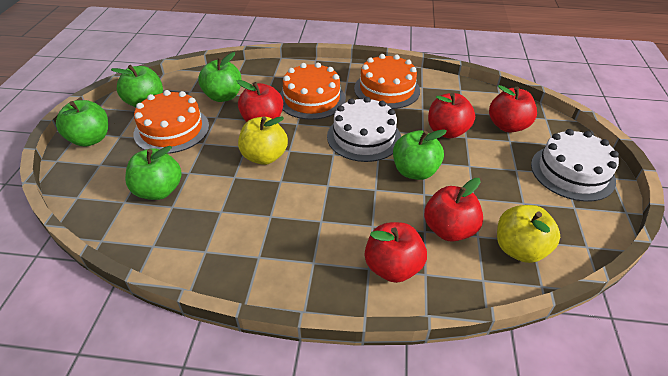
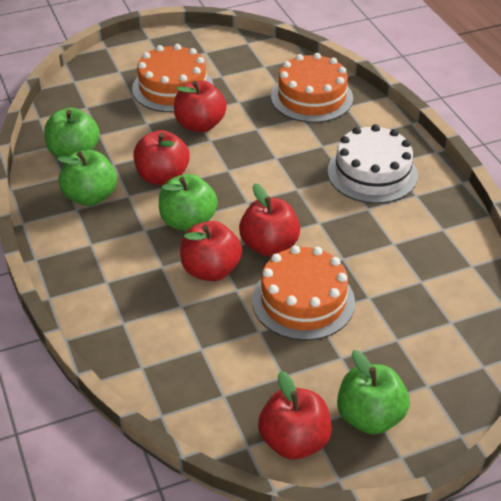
green apple: [56,100,108,147] [111,65,163,107] [125,146,182,200] [198,52,241,102] [393,129,447,180] = 5 -> [44,108,99,158] [57,150,117,206] [159,174,218,231] [337,350,410,435] = 4
white cake: [327,97,401,162] [531,129,619,202] = 2 -> [328,124,418,204] = 1
yellow apple: [238,116,288,165] [497,205,560,263] = 2 -> none = 0

